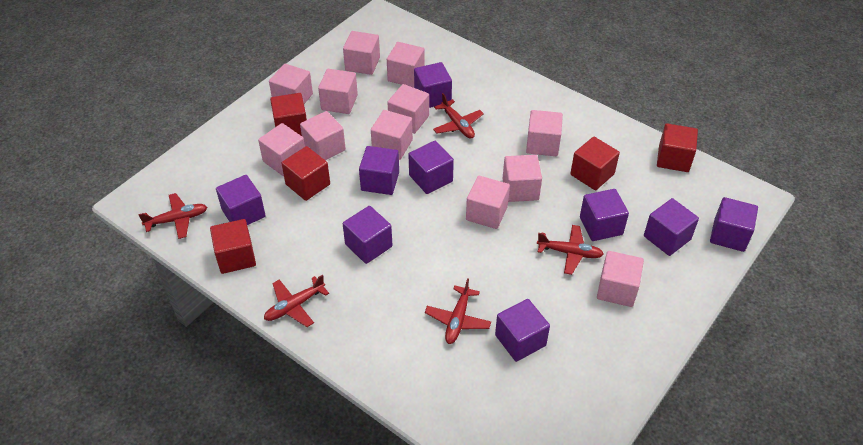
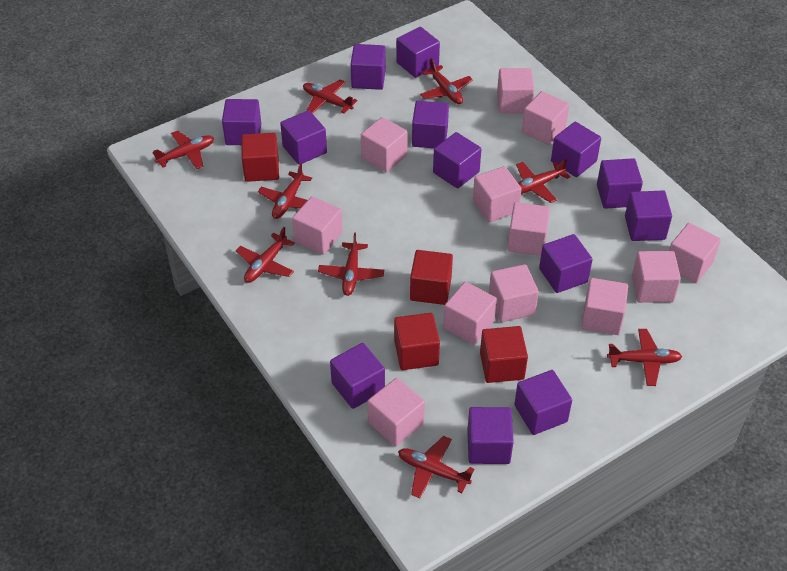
purple cube: [216,175,266,225] [343,206,393,264] [359,146,399,195] [408,141,454,194] [414,62,452,108] [495,299,550,362] [580,189,629,241] [644,198,699,256] [710,197,758,252] = 9 -> [222,99,261,145] [280,110,327,165] [330,343,385,409] [351,44,386,90] [396,27,440,78] [412,101,449,148] [433,132,481,189] [467,407,514,464] [514,370,572,435] [539,234,593,293] [551,122,601,177] [597,158,643,209] [625,190,672,241] = 13
red cube: [210,219,256,274] [270,93,307,136] [281,146,330,201] [570,137,620,190] [657,123,698,172] = 5 -> [241,133,279,182] [394,313,440,370] [410,250,453,305] [480,326,528,383] = 4
red plane: [138,193,207,239] [264,275,329,327] [425,278,491,344] [433,93,484,139] [537,225,604,275] = 5 -> [153,130,214,169] [236,227,295,283] [258,164,312,219] [303,79,358,114] [318,232,384,296] [398,436,474,498] [420,58,473,104] [516,159,570,203] [607,329,682,386] = 9

